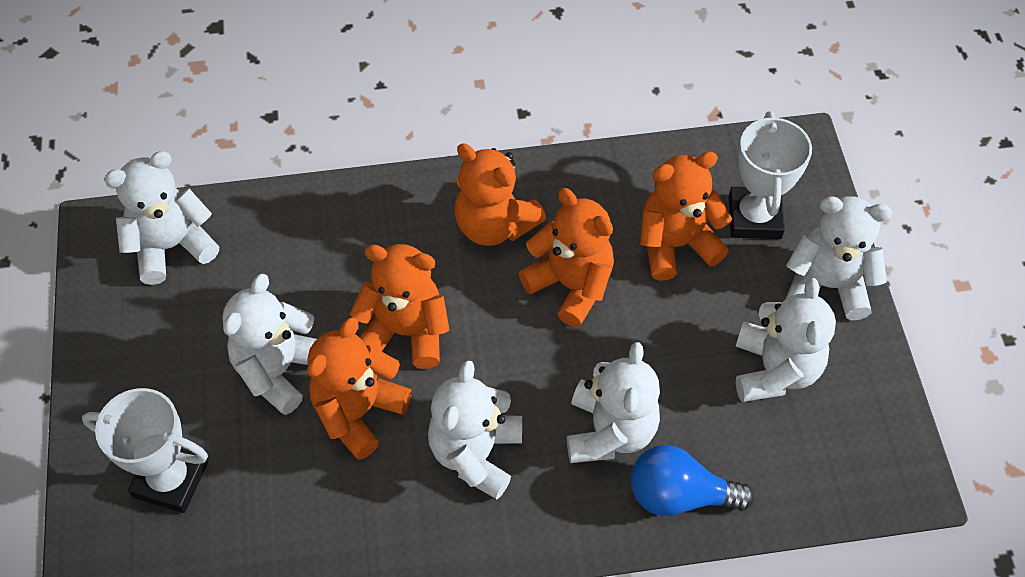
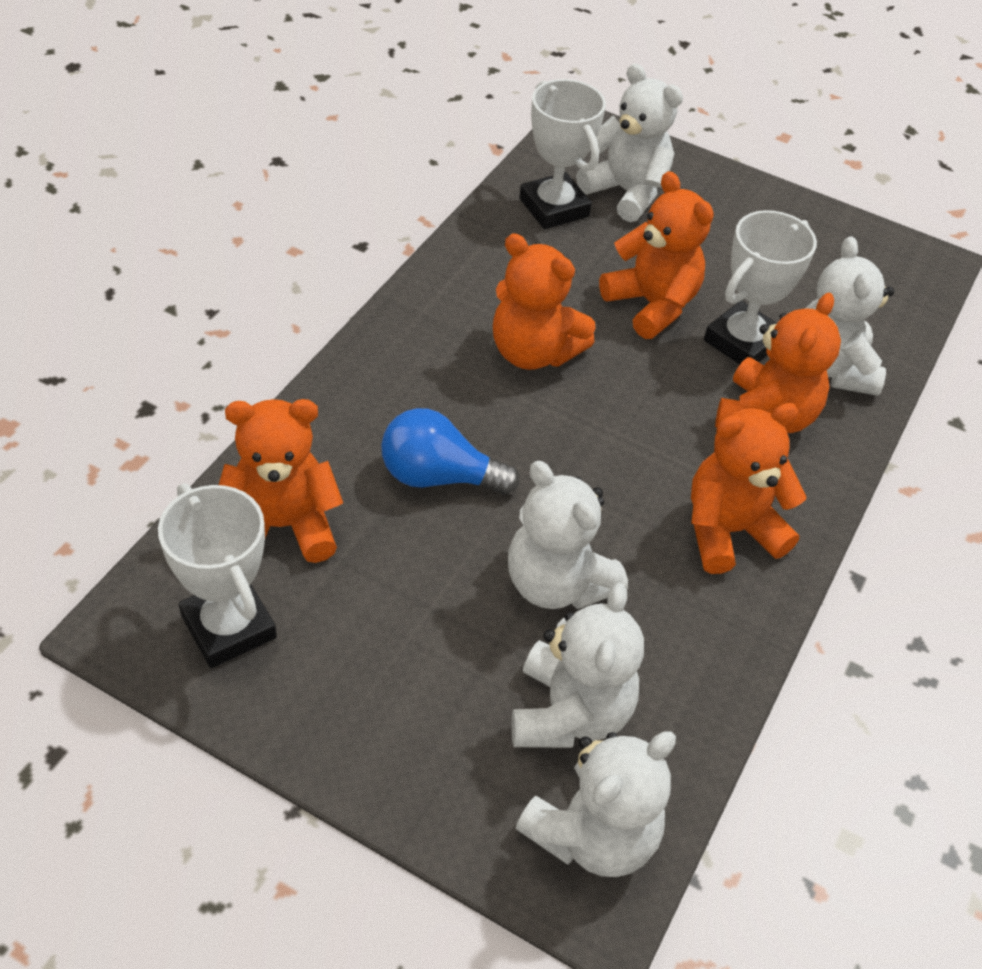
white teddy bear: [104,151,219,285] [222,274,317,415] [428,360,522,500] [567,342,660,463] [735,278,836,402] [786,196,892,320] = 6 -> [508,461,628,609] [512,583,644,748] [516,732,676,877] [576,64,683,222] [805,237,894,396] = 5
white trophy: [82,388,208,513] [728,112,812,239] = 2 -> [158,483,277,668] [519,79,606,229] [704,210,817,364] = 3

